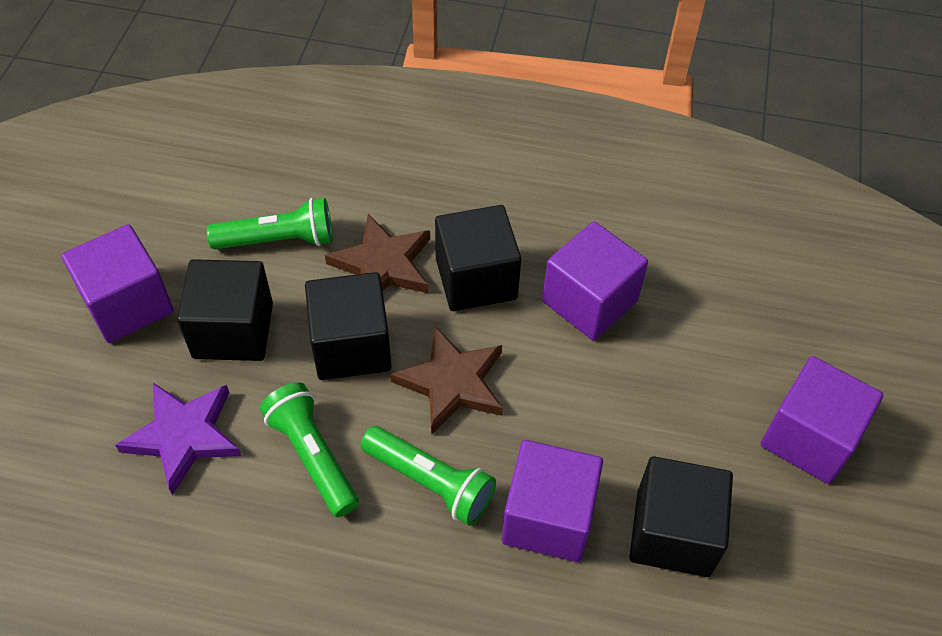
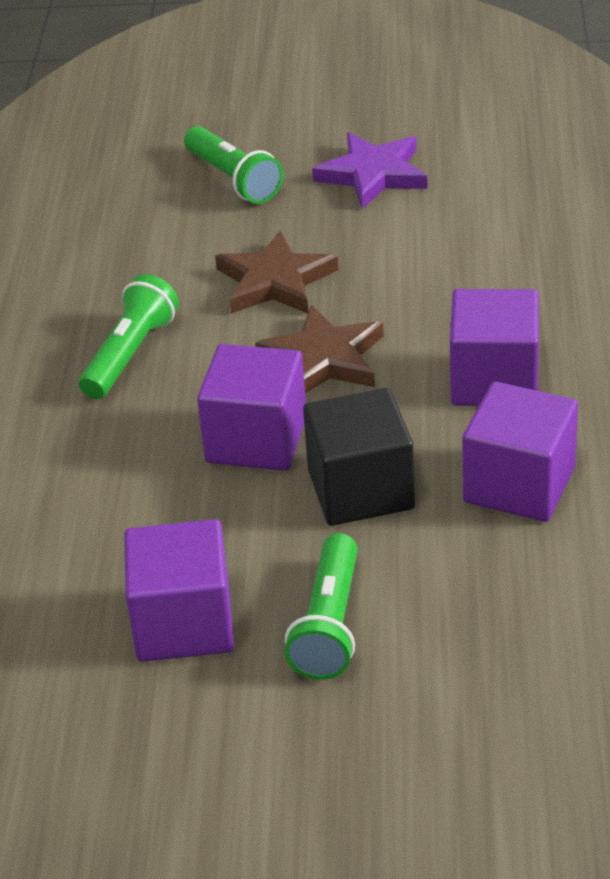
black cube: [177,259,273,361] [305,272,392,380] [435,205,521,311] [629,456,733,577] = 4 -> [303,388,415,526] = 1

